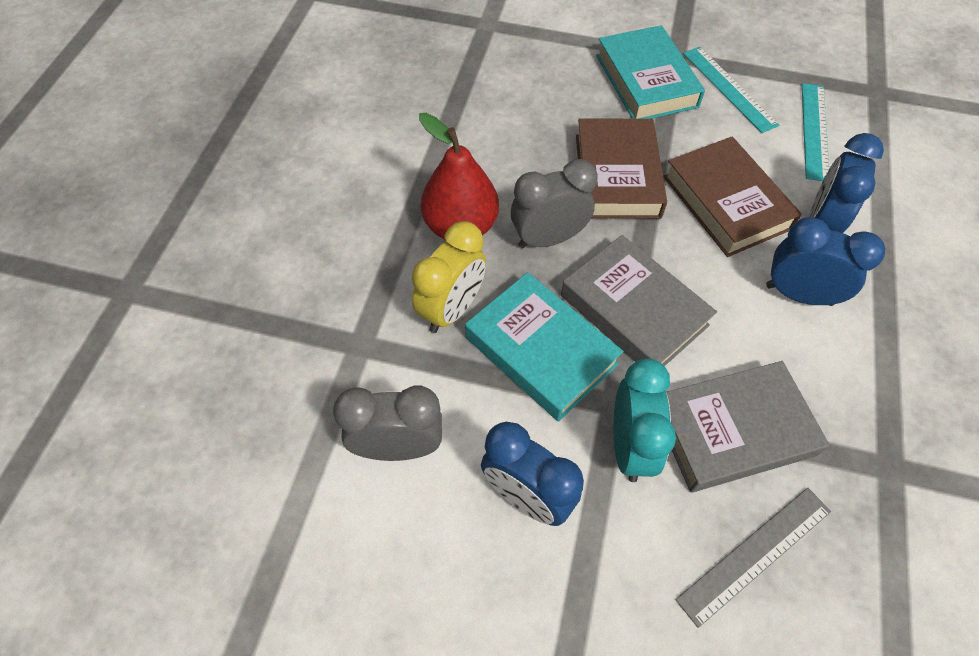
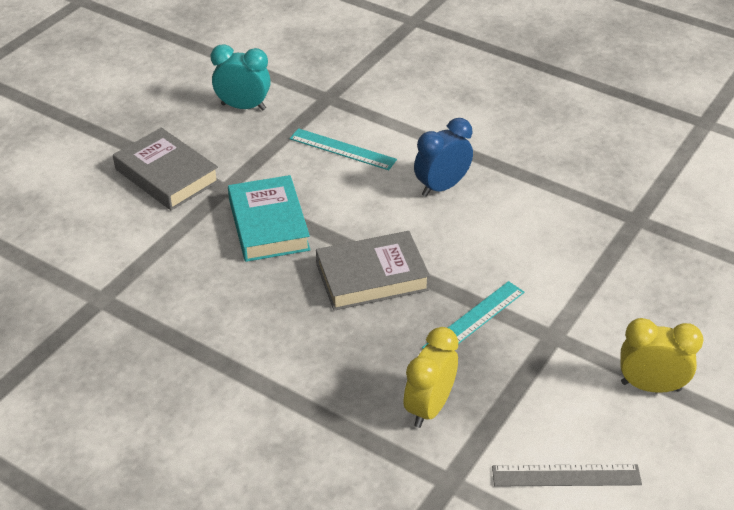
blue clock: [481,422,584,526] [766,217,885,306] [809,133,884,233] = 3 -> [414,118,473,197] = 1
brown book: [576,118,667,219] [663,137,802,257] = 2 -> none = 0
grey clock: [333,385,442,461] [511,159,598,249] = 2 -> none = 0
red pear: [419,113,499,239] = 1 -> none = 0
turquoise book: [465,272,623,422] [596,25,705,119] = 2 -> [228,175,310,262] = 1
yellow clock: [412,221,486,333] = 1 -> [403,327,459,428] [620,318,704,393] = 2

